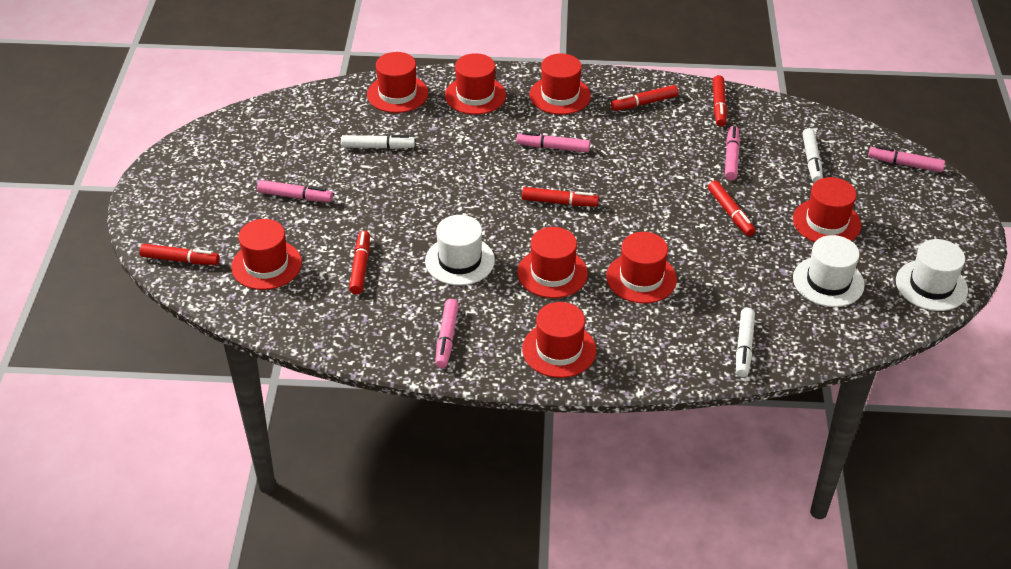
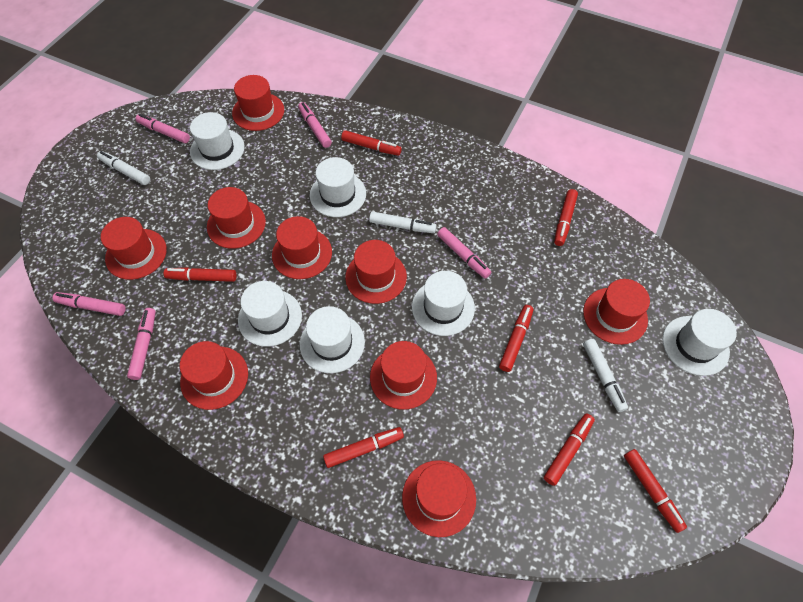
red hat: [231,219,302,290] [367,52,428,113] [445,53,506,115] [517,227,588,298] [522,302,596,378] [530,54,591,115] [606,232,677,304] [793,177,861,242] = 8 -> [101,217,167,280] [180,341,248,410] [207,187,266,249] [232,75,284,131] [272,216,332,279] [345,240,407,304] [370,341,437,410] [402,460,476,537] [583,279,650,345] = 9
red marker: [139,244,220,265] [349,231,370,295] [522,187,599,206] [611,85,678,111] [708,180,756,236] [713,75,727,127] = 6 -> [164,267,237,282] [323,427,404,468] [341,130,402,156] [499,305,534,372] [544,413,595,486] [554,189,578,246] [624,449,687,533] = 7
white hat: [425,215,495,286] [793,235,865,307] [896,239,968,311] = 3 -> [190,112,245,170] [238,281,302,347] [300,306,365,373] [310,157,366,217] [412,271,475,336] [663,309,737,376] = 6

